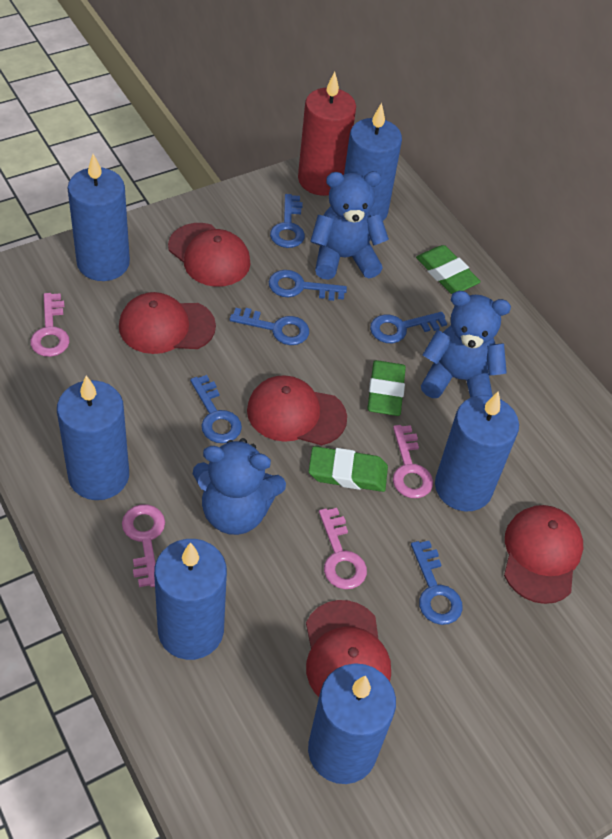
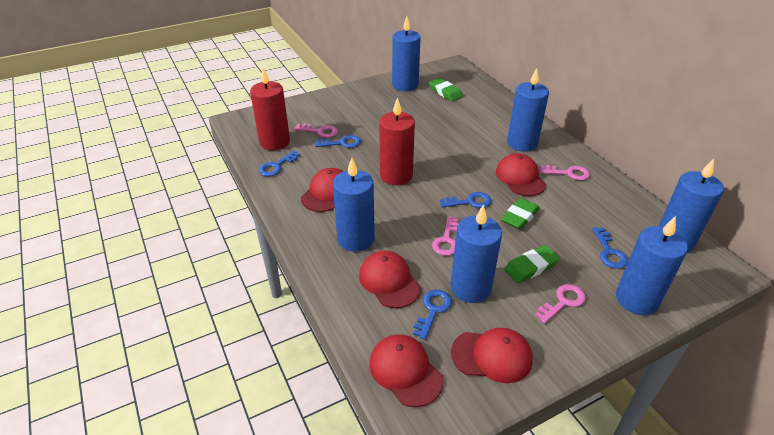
blue key: [190,375,242,443] [229,308,309,345] [269,270,347,301] [270,194,305,248] [370,312,447,343] [411,541,463,625] = 6 -> [259,150,300,177] [315,135,361,148] [413,289,452,340] [440,192,492,208] [592,227,628,269] = 5
blue teddy bear: [193,438,286,535] [310,171,389,280] [421,291,511,398] = 3 -> none = 0
red candle: [298,72,356,196] = 1 -> [250,68,290,151] [379,97,415,185] = 2

